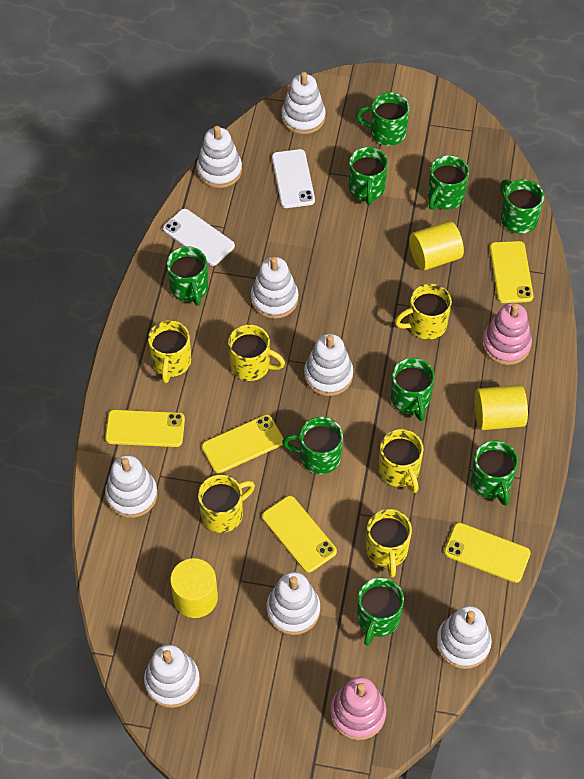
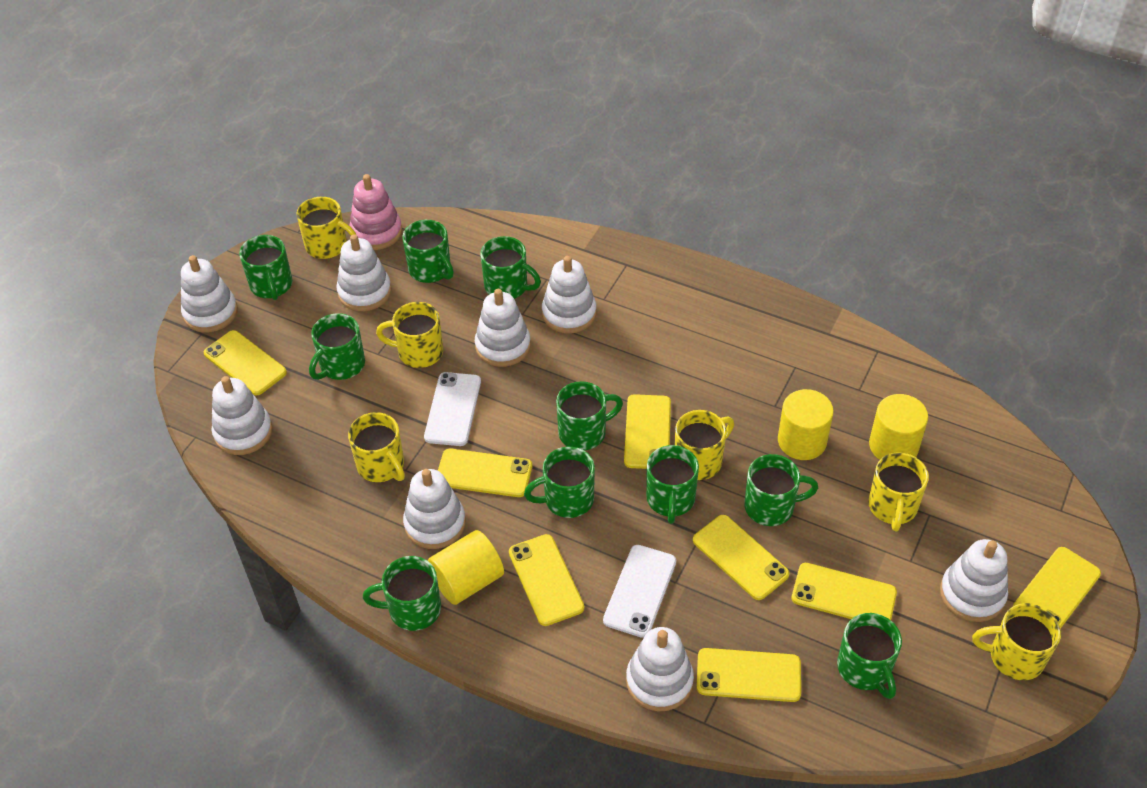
green mug: [167,246,208,306] [282,417,343,474] [349,147,388,205] [356,92,410,146] [357,577,404,646] [391,358,435,421] [428,155,469,210] [471,440,518,506] [500,179,544,234] = 9 -> [239,235,293,300] [309,313,365,380] [363,556,441,631] [402,220,454,283] [480,236,541,299] [524,447,595,518] [556,381,623,450] [646,445,699,524] [744,454,818,526] [837,613,902,699] = 10
pink stacking toy: [330,677,386,740] [482,303,532,365] = 2 -> [349,174,402,250] = 1
yellow phone: [105,410,185,447] [202,415,284,473] [262,496,337,573] [444,523,531,583] [490,241,534,303] = 5 -> [204,330,287,395] [438,449,532,497] [509,534,584,626] [624,394,671,469] [693,515,789,600] [697,648,801,702] [792,563,897,620] [1012,547,1101,628] = 8

